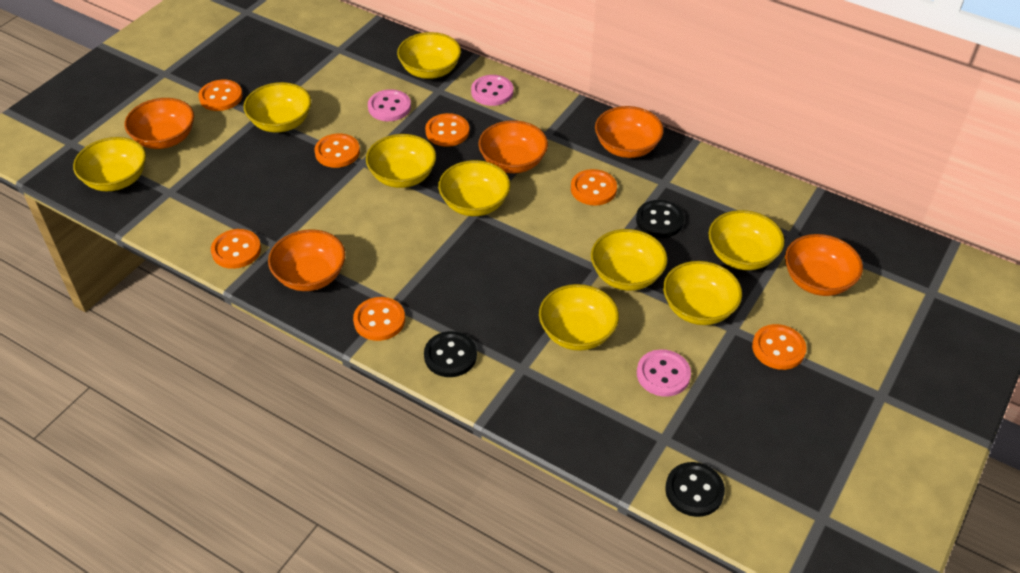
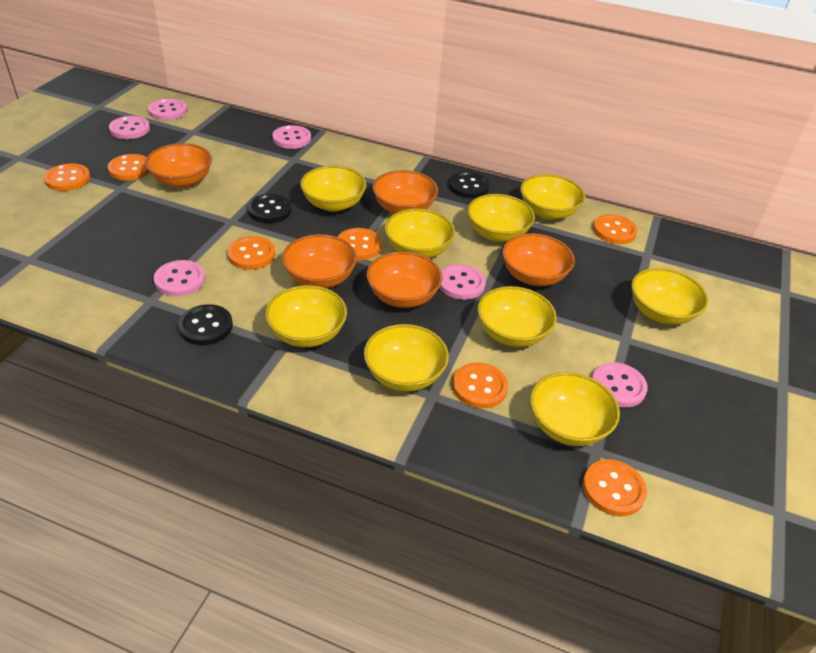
pink button: [368,89,411,121] [471,75,514,106] [637,349,691,397] = 3 -> [109,116,150,139] [148,98,187,120] [154,260,205,296] [272,125,311,149] [439,264,486,300] [592,362,648,408] = 6

